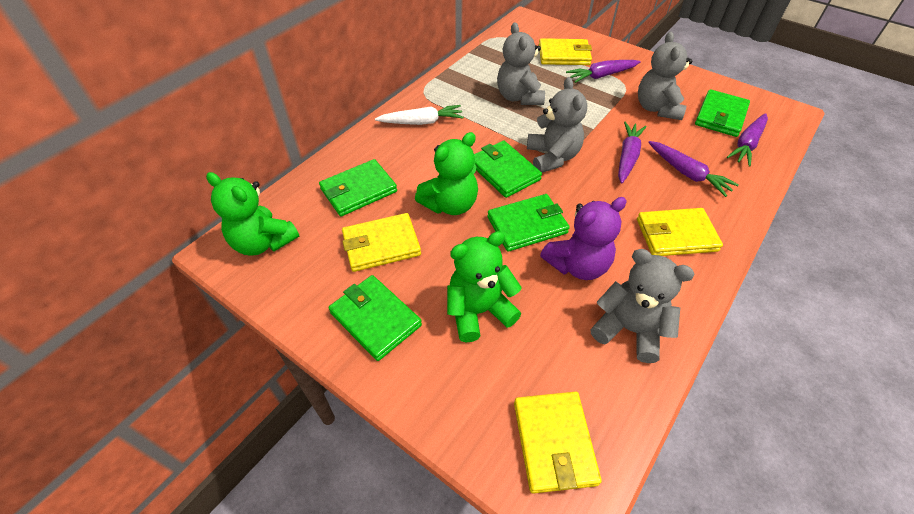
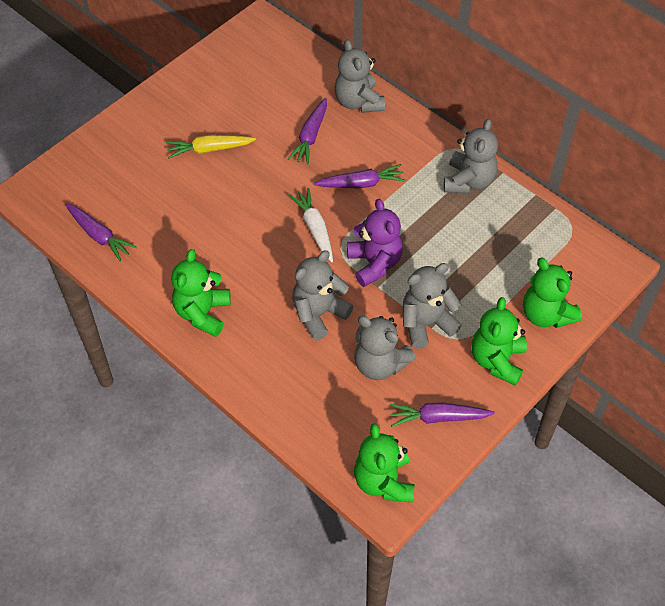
green teddy bear: [206,172,299,256] [415,132,478,215] [447,231,522,343] = 3 -> [171,249,231,337] [354,423,414,503] [471,297,527,386] [523,258,582,328] = 4
green wallet: [319,159,397,216] [329,275,422,361] [474,140,542,198] [487,194,570,252] [695,89,750,137] = 5 -> none = 0
grey teddy bear: [497,22,545,105] [527,77,587,173] [590,249,694,363] [638,32,693,120] = 4 -> [292,250,353,340] [334,39,385,113] [354,316,416,380] [403,263,462,349] [444,119,498,193] = 5
yellow carrot: none = 0 -> [166,135,256,158] = 1
yellow wallet: [342,213,421,272] [514,392,602,494] [539,38,592,65] [637,208,723,256] = 4 -> none = 0

